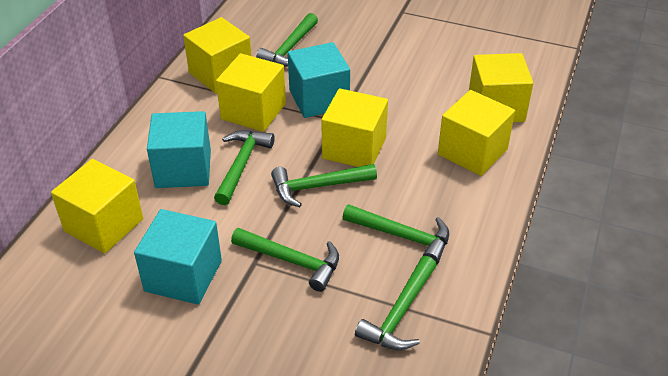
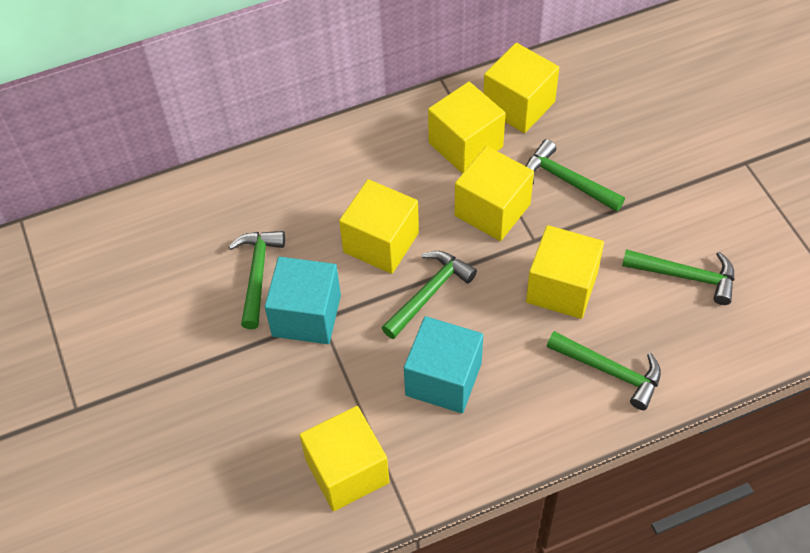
green hammer: [214,130,275,205] [231,228,339,292] [256,13,318,67] [271,164,377,207] [342,204,449,265] [355,256,437,350] = 6 -> [229,231,285,329] [382,251,477,339] [526,139,625,212] [547,331,661,410] [622,249,735,305] = 5
turquoise cube: [134,209,222,305] [147,111,211,188] [288,42,350,118] = 3 -> [265,257,341,344] [404,316,483,413] = 2

